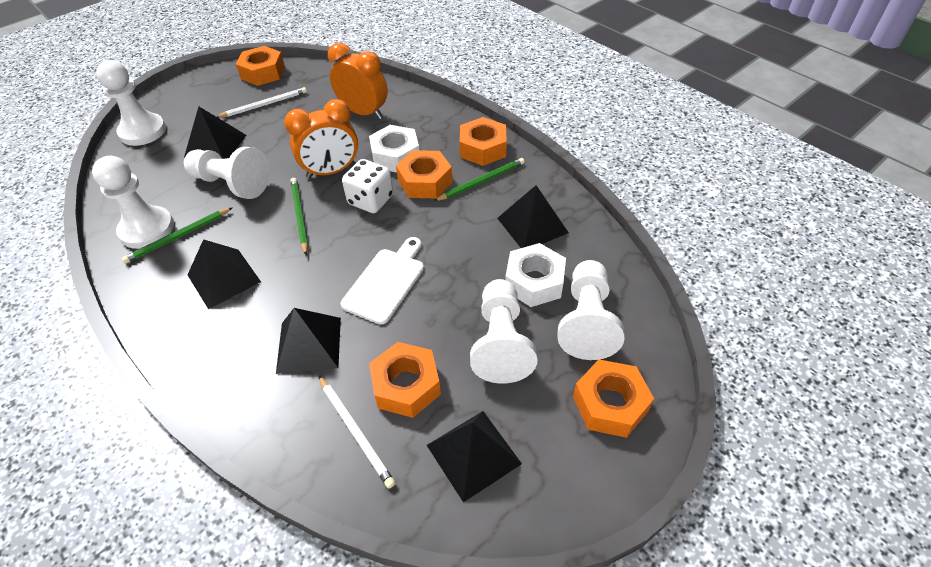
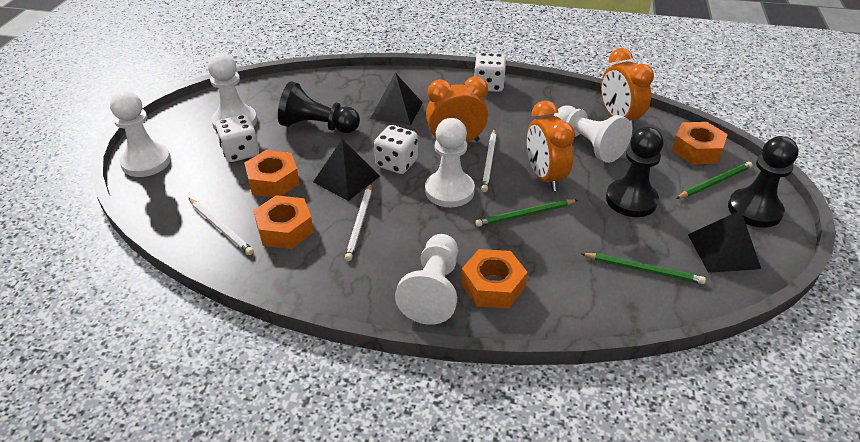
black pawn: none = 0 -> [278,81,360,133] [606,127,663,217] [728,136,799,228] = 3
black pyramid: [184,107,246,159] [188,239,261,309] [276,308,341,374] [427,411,522,502] [497,185,569,248] = 5 -> [313,139,380,201] [370,73,423,126] [688,210,761,273] = 3
orange clock: [284,99,358,179] [328,43,388,119] = 2 -> [426,76,488,145] [527,101,575,191] [601,48,654,129] = 3
orange nut: [236,46,285,86] [369,342,441,418] [396,150,453,198] [460,117,507,166] [573,359,654,438] = 5 -> [244,150,300,197] [253,195,314,249] [461,249,527,308] [672,122,728,164] = 4
white cutting board: [341,237,424,325] = 1 -> none = 0
white dice: [342,159,393,213] = 1 -> [216,114,259,162] [374,125,418,174] [474,53,506,92] = 3
white nut: [369,125,419,173] [505,243,566,307] = 2 -> none = 0
white pencil: [216,87,307,118] [319,376,395,488] = 2 -> [189,198,254,255] [345,183,372,261] [481,129,496,192] = 3

